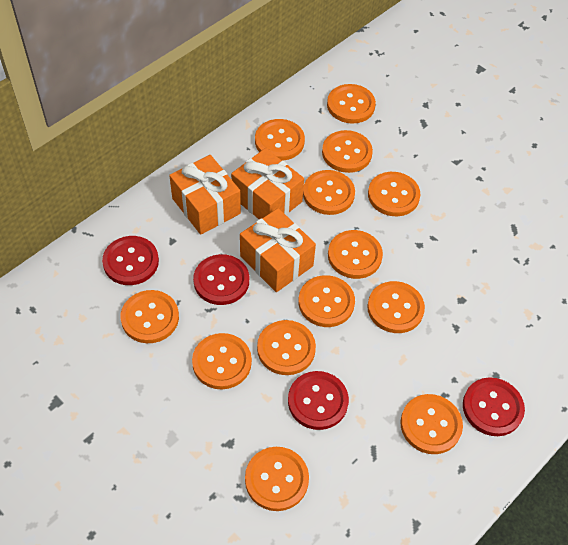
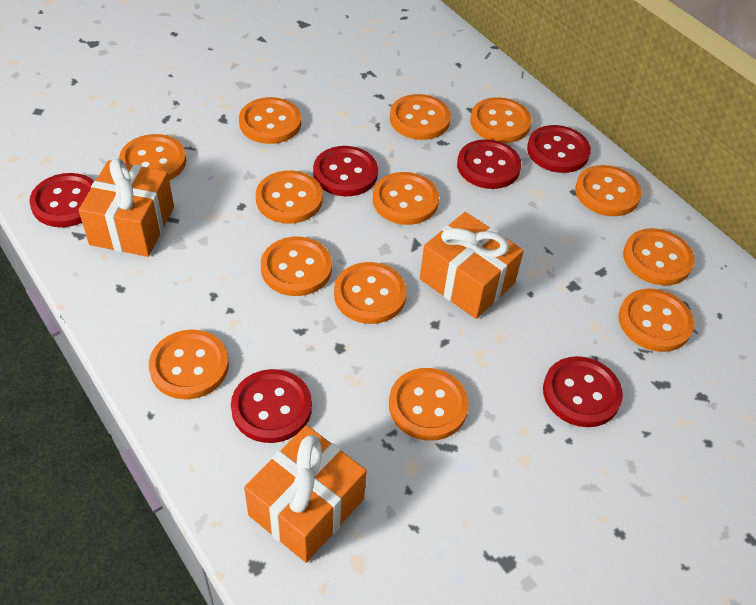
red button: [102,236,159,285] [193,254,249,305] [288,371,349,430] [463,377,525,436] = 4 -> [29,173,94,227] [231,369,312,443] [313,146,378,196] [457,139,521,189] [527,125,591,173] [543,356,623,427] = 6

